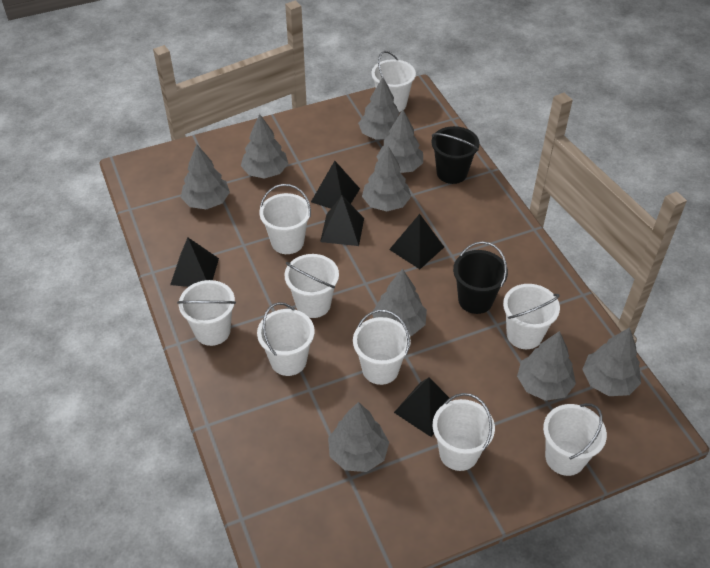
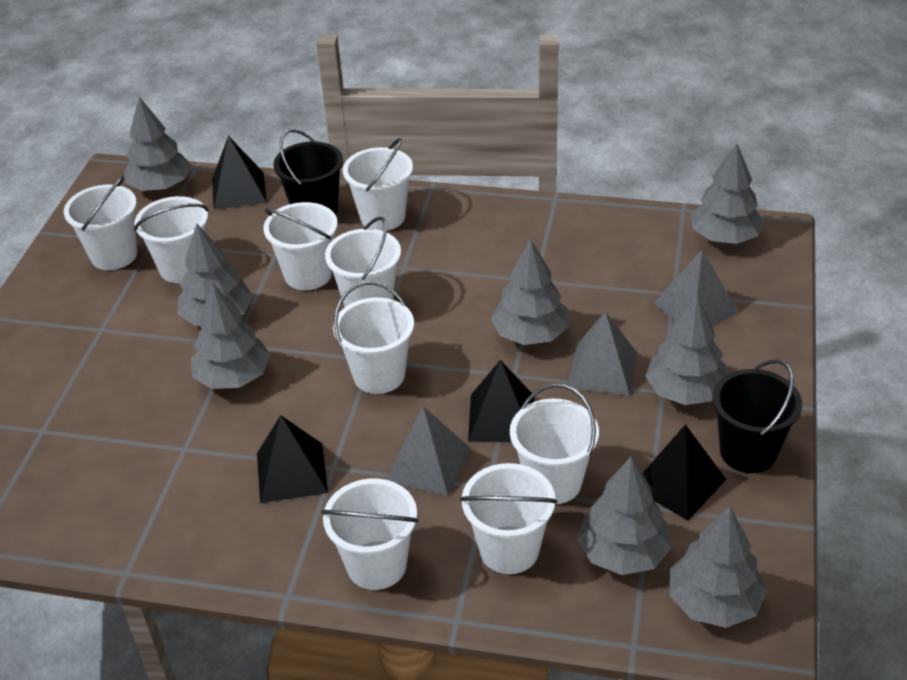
black pyramid: [170,237,219,287] [311,161,360,209] [320,196,364,246] [389,214,444,269] [394,377,452,437] = 5 -> [212,136,267,210] [257,415,328,503] [468,360,534,442] [642,424,726,521] = 4
grey pyramid: none = 0 -> [385,406,470,496] [567,312,637,396] [654,249,738,325] = 3
grey tree: [181,144,230,210] [241,114,288,179] [328,402,389,472] [358,77,400,140] [362,146,411,211] [372,269,427,336] [376,110,423,173] [517,331,576,401] [582,327,641,396] = 9 -> [124,97,191,191] [178,224,253,326] [191,283,271,389] [491,239,569,345] [577,457,672,575] [645,295,728,405] [670,506,767,628] [690,143,764,244] = 8

